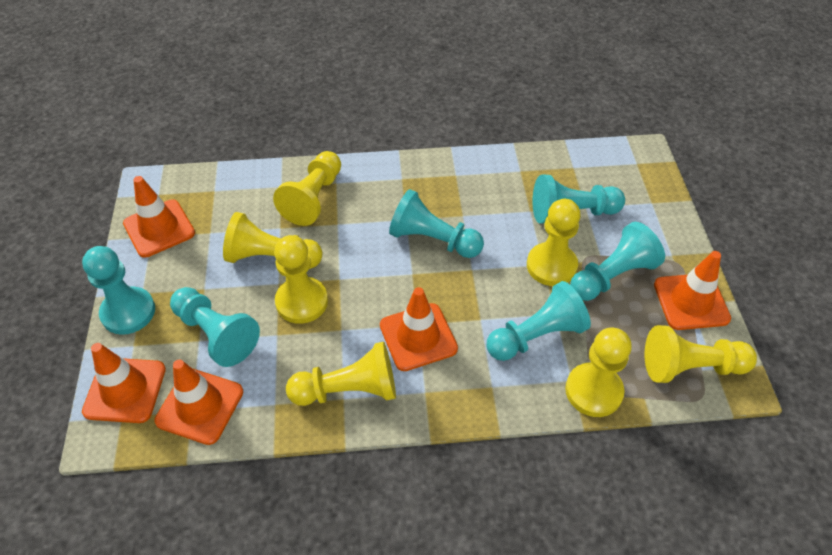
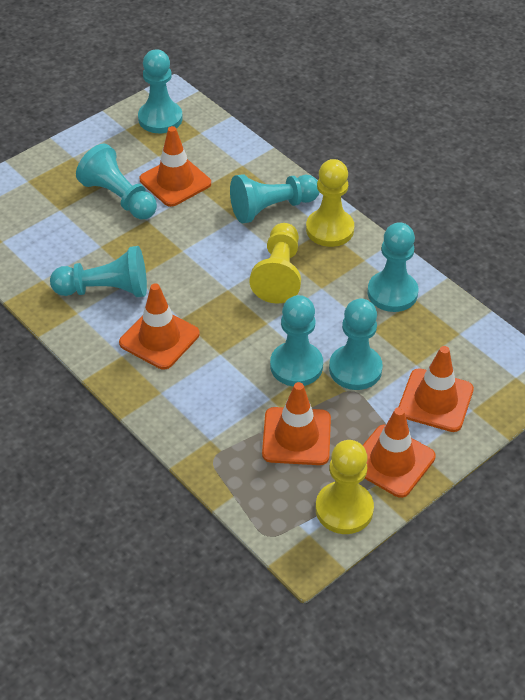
turquoise pawn: [82,246,155,335] [170,287,260,367] [389,189,484,258] [487,281,591,361] [533,175,625,224] [570,222,665,301] = 6 -> [50,246,147,297] [76,143,157,219] [138,50,183,133] [230,174,319,223] [270,295,323,386] [329,299,383,390] [368,222,418,312] = 7
yellow pawn: [223,212,323,269] [273,151,341,226] [274,235,328,324] [286,342,396,406] [527,199,581,286] [565,327,632,417] [644,325,757,383] = 7 -> [250,223,301,304] [306,159,354,247] [316,440,374,534] = 3

